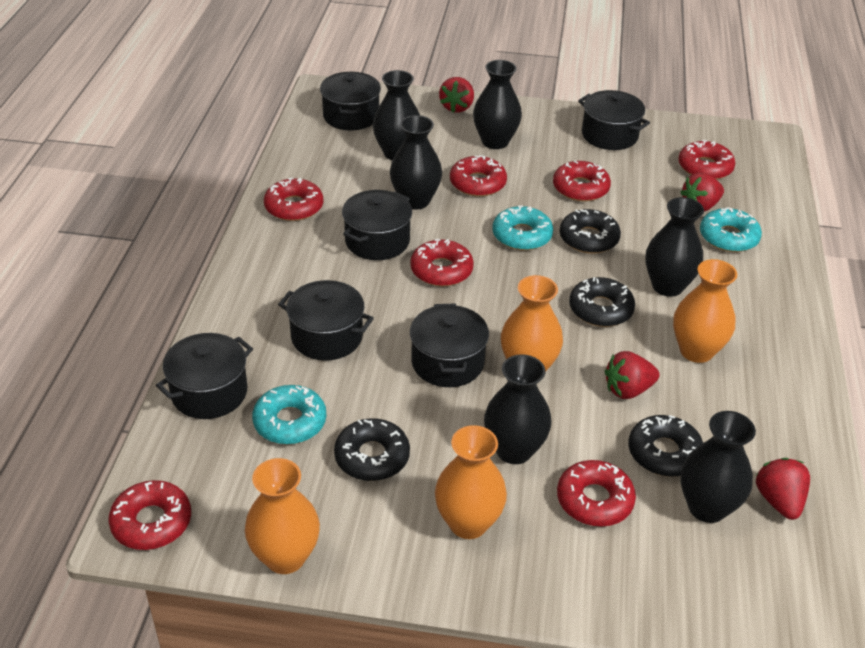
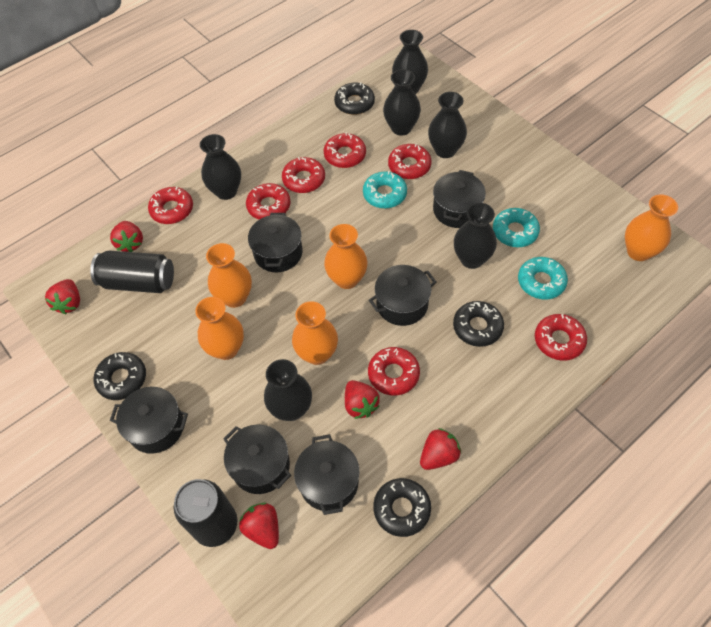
black can: none = 0 -> [90,251,174,293] [174,479,237,547] = 2
orange vase: [245,458,320,574] [435,425,507,539] [501,275,563,372] [673,259,737,363] = 4 -> [195,297,244,360] [206,243,252,308] [292,301,338,365] [324,224,368,289] [625,195,678,261] = 5
red strawberry: [439,77,474,113] [605,351,660,399] [680,172,724,211] [756,458,810,520] = 4 -> [45,279,80,314] [110,221,143,252] [239,503,279,549] [345,380,380,419] [420,428,461,470] = 5

